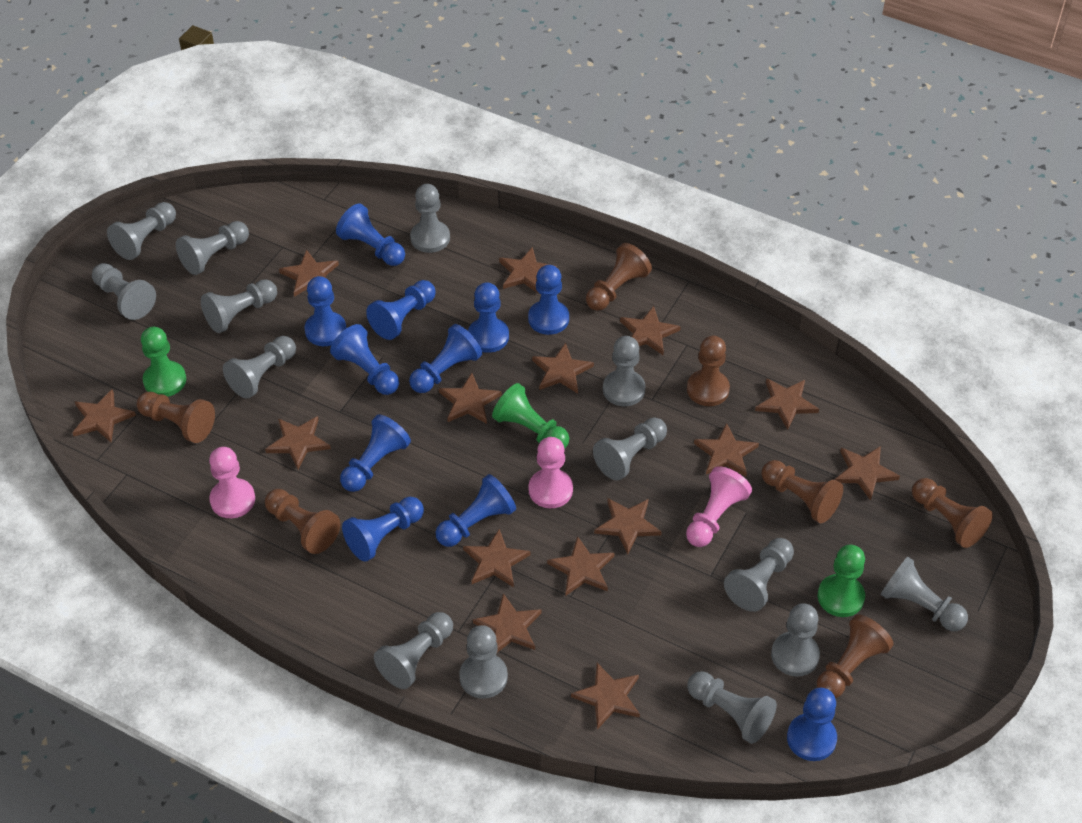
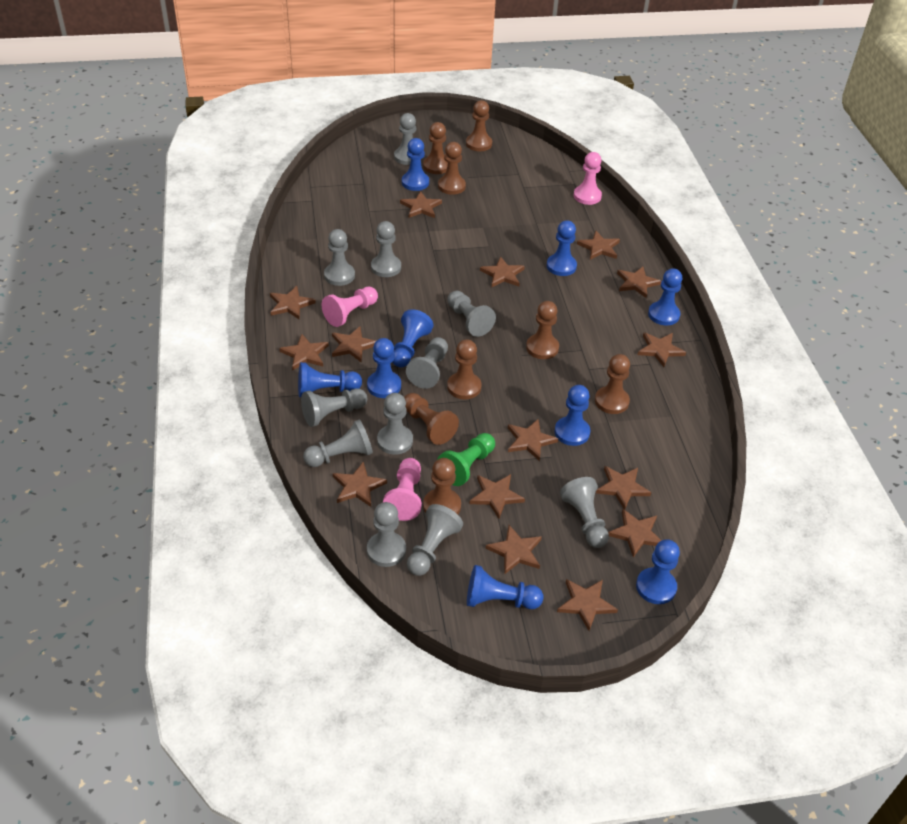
blue pawn: [304,276,346,346] [330,324,399,395] [336,203,405,266] [340,414,411,492] [342,497,424,562] [366,280,436,340] [409,324,482,393] [435,474,516,547] [468,282,509,353] [528,265,569,335] [787,688,837,761] = 11 -> [298,362,362,397] [367,338,401,398] [392,309,433,368] [402,138,429,191] [467,565,544,609] [546,220,577,276] [555,385,590,446] [636,539,680,604] [648,268,682,326] = 9
brown pawn: [137,392,215,443] [265,489,340,554] [586,243,652,311] [687,336,730,406] [761,460,843,523] [817,615,894,698] [912,478,993,548] = 7 -> [404,393,459,445] [423,122,448,174] [423,458,461,514] [438,142,466,195] [447,339,481,399] [466,100,492,151] [526,301,559,359] [595,354,630,414] = 8
green pawn: [141,327,186,397] [492,383,569,449] [818,545,865,617] = 3 -> [437,433,495,486] = 1
grey pawn: [92,263,156,320] [107,202,176,260] [176,221,249,275] [201,279,277,333] [223,336,296,399] [374,612,453,689] [410,184,450,253] [459,625,508,699] [593,418,667,480] [603,336,645,406] [687,671,777,744] [724,538,794,612] [771,603,820,677] [880,557,968,631] = 14 -> [301,388,367,427] [303,419,373,467] [324,229,355,286] [367,502,406,567] [371,221,401,277] [377,393,413,455] [394,113,416,165] [406,337,448,389] [407,504,463,576] [447,291,496,337] [560,477,609,548] = 11

